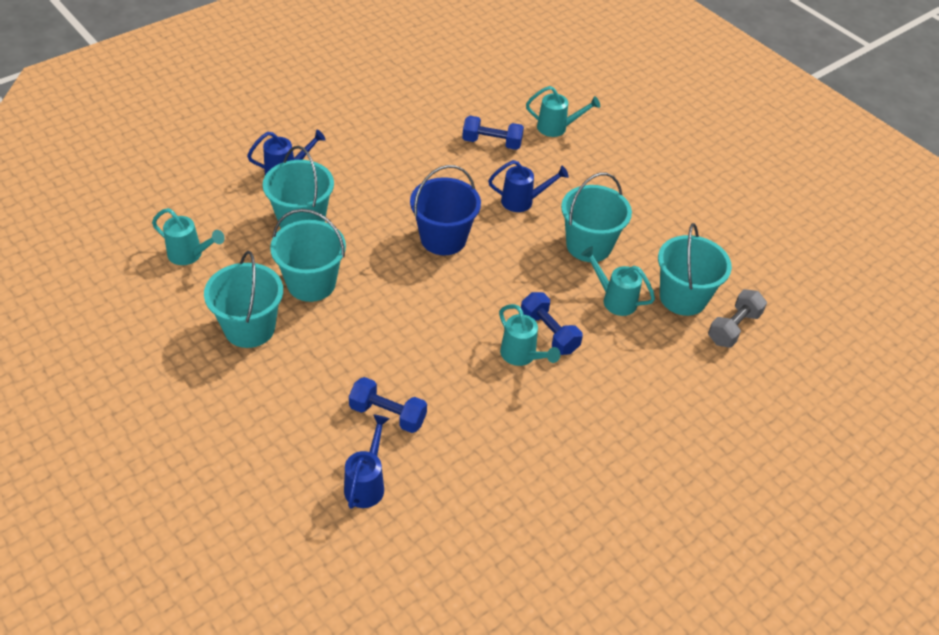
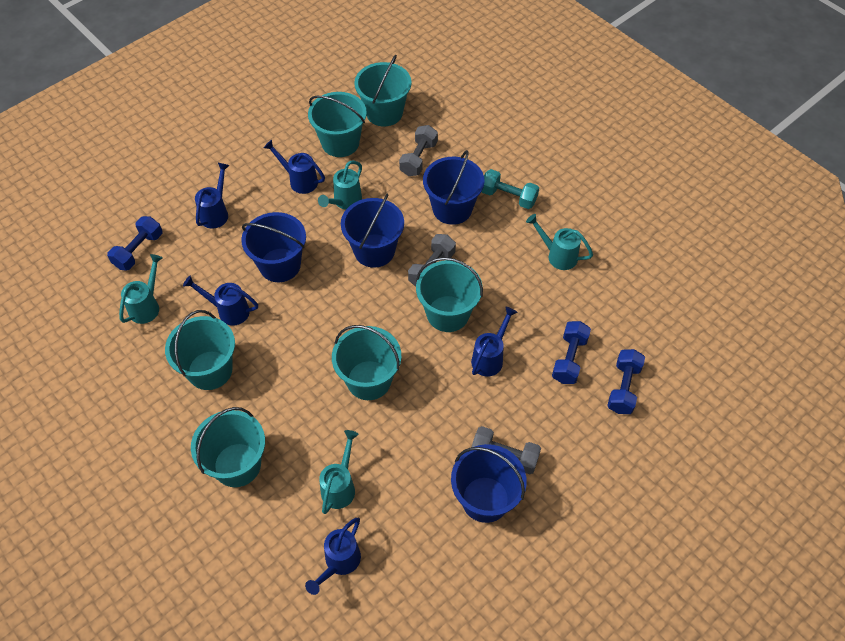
blue bucket: [410,165,481,255] = 1 -> [241,212,306,282] [341,194,404,268] [423,150,485,225] [451,444,527,523] = 4
blue watering can: [247,130,326,175] [344,415,390,509] [488,160,569,212] = 3 -> [183,276,258,326] [195,163,230,229] [264,140,325,194] [305,518,361,595] [471,306,517,376] = 5
grey dumbbell: [708,289,767,348] = 1 -> [399,125,438,176] [408,234,456,287] [472,426,541,474] = 3
turquoise bucket: [204,251,283,348] [263,146,334,228] [270,209,346,302] [561,173,632,262] [658,223,732,316] = 5 -> [165,310,235,390] [191,407,265,487] [308,92,367,157] [332,325,401,400] [354,54,411,126] [416,257,483,332] = 6
turquoise dumbbell: none = 0 -> [482,169,539,209] = 1

